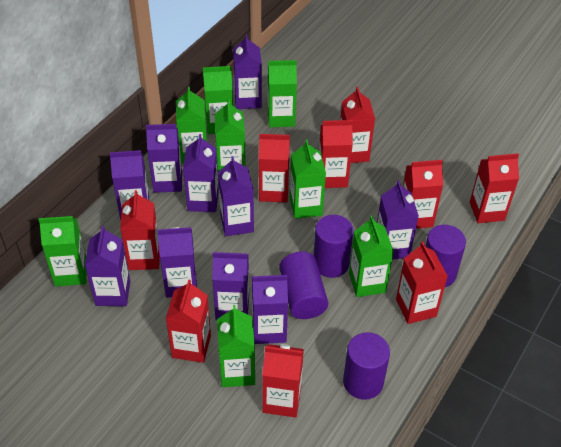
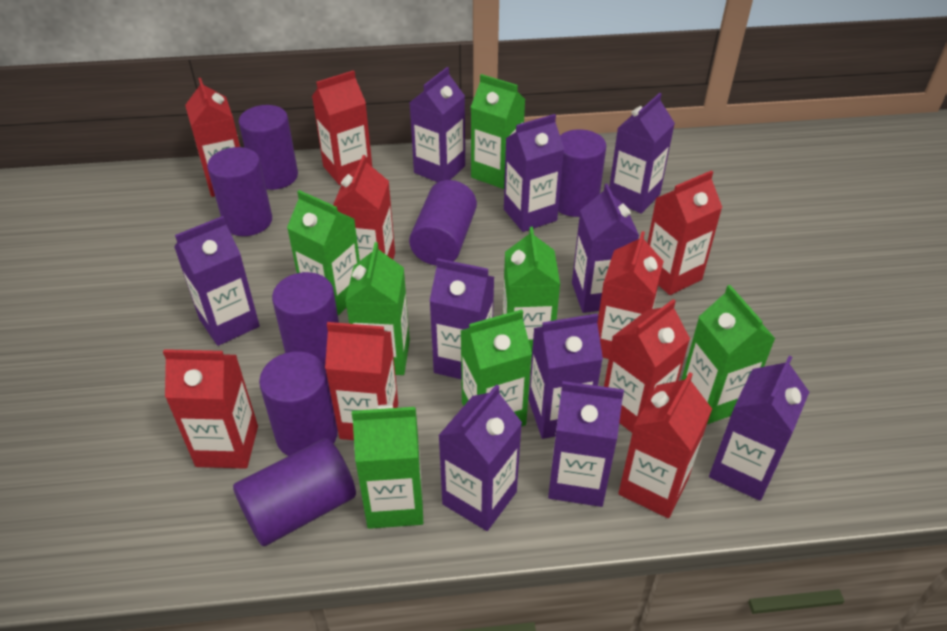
green carton: [39,216,87,286] [176,87,207,164] [203,66,233,134] [214,100,246,172] [217,305,255,387] [268,60,297,127] [290,140,326,219] [349,216,394,297] = 8 -> [287,190,360,315] [345,242,410,375] [352,404,423,529] [460,309,532,427] [471,74,525,189] [503,227,560,357] [681,285,775,424] = 7
purple cylinder: [279,252,328,319] [314,215,354,278] [343,332,390,400] [425,225,466,287] = 4 -> [207,147,272,236] [233,438,356,546] [239,105,298,190] [259,351,338,456] [272,272,339,365] [409,180,477,265] [558,129,606,217] = 7

